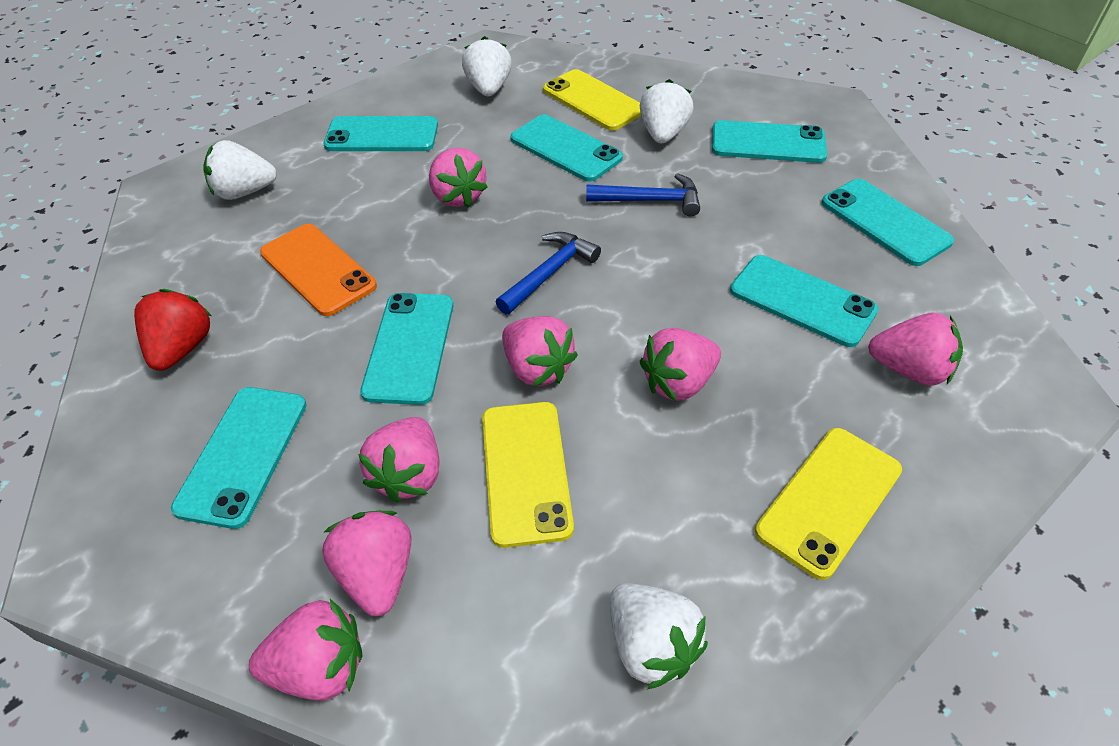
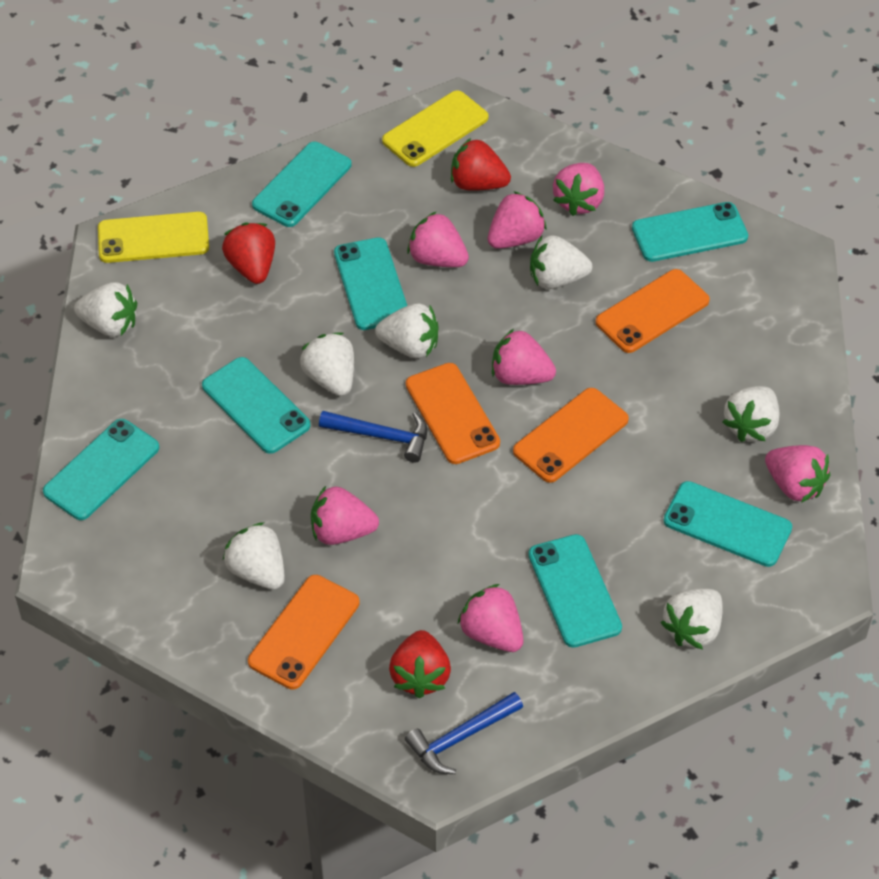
orange phone: [260,224,377,316] = 1 -> [248,575,360,690] [406,363,500,464] [513,388,629,483] [596,269,710,353] = 4
red strawberry: [134,289,212,371] = 1 -> [222,222,275,284] [389,630,451,698] [451,138,511,191] = 3
white strawberry: [203,140,277,200] [462,36,512,96] [610,583,708,689] [640,79,694,143] = 4 -> [74,282,137,337] [223,522,285,590] [300,332,354,396] [375,303,439,358] [530,235,592,289] [661,588,723,649] [723,386,779,442] = 7
yellow phone: [482,402,574,548] [543,69,641,131] [755,428,902,580] = 3 -> [98,212,209,263] [382,90,489,167] = 2

